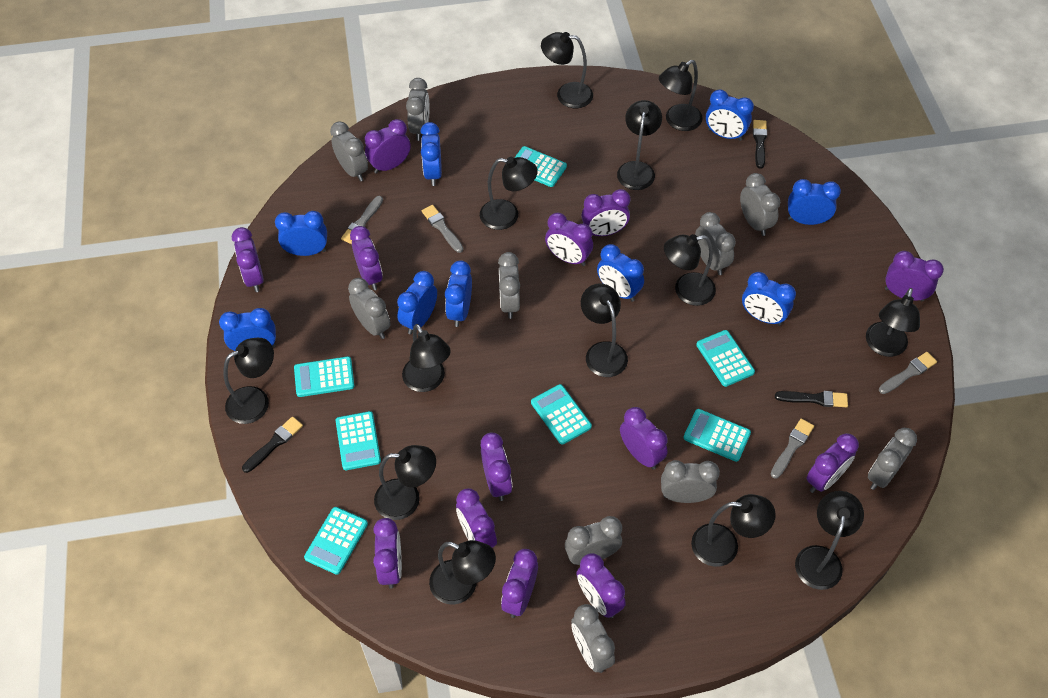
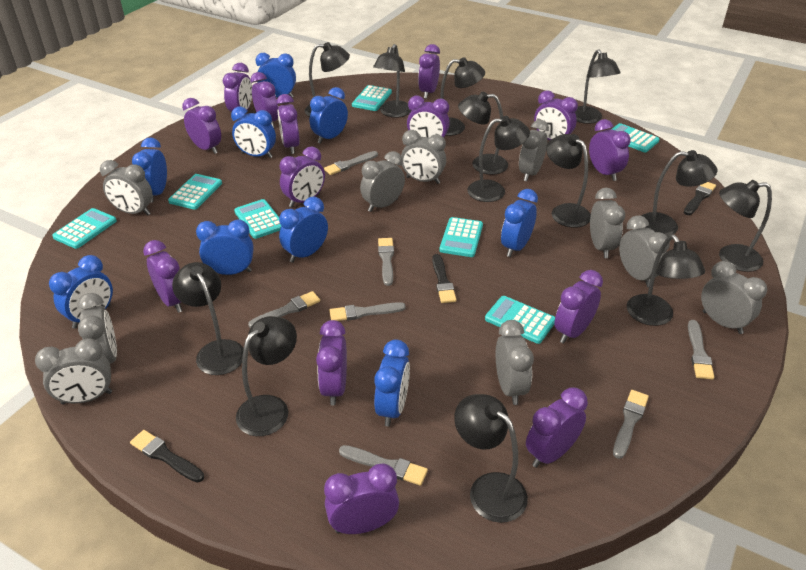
grey brush: [341,196,383,244] [422,205,463,253] [771,419,814,479] [879,352,937,394] = 4 -> [248,291,320,328] [324,151,378,175] [329,302,406,321] [339,445,428,486] [378,238,394,286] [613,390,649,459] [688,320,714,380] = 7
purple clock: [232,227,264,292] [350,226,383,290] [365,119,411,174] [373,518,402,589] [456,488,497,548] [481,433,512,501] [501,549,538,618] [545,213,593,266] [577,553,626,618] [581,189,630,236] [620,407,668,470] [806,433,859,493] [885,251,944,301] = 13 -> [143,240,182,313] [182,98,221,154] [223,63,252,112] [250,72,278,128] [276,94,300,154] [280,146,325,207] [316,320,347,406] [324,463,399,534] [407,96,450,138] [418,44,440,99] [526,387,588,468] [534,90,578,140] [555,270,603,344] [589,119,631,181] = 14

